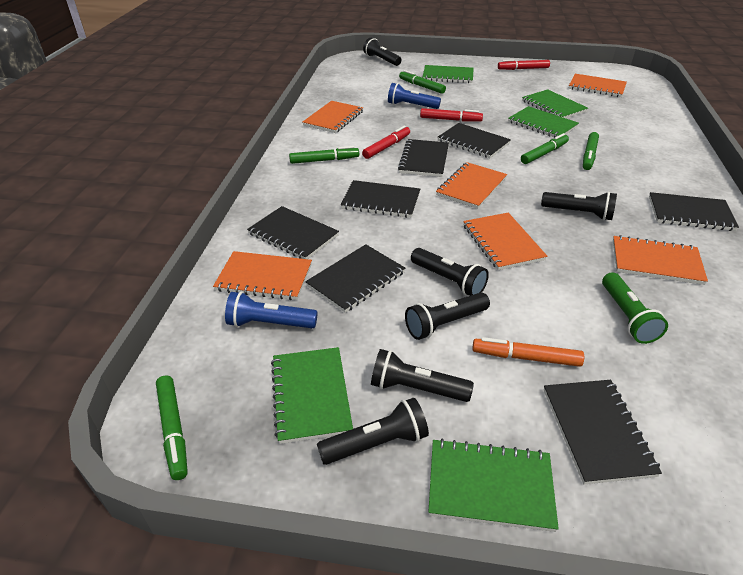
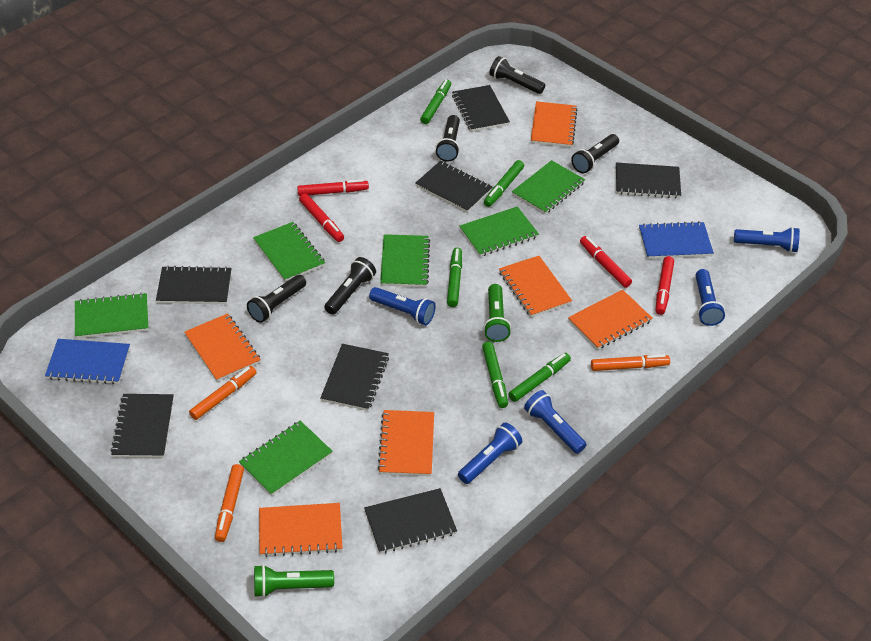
black flashlight: [317,398,429,465] [363,38,401,66] [371,349,474,402] [405,293,490,340] [411,248,489,296] [541,192,617,220] = 6 -> [247,275,306,323] [324,257,376,315] [436,115,460,162] [489,56,545,94] [571,134,619,173] = 5
blue flashlight: [225,291,318,328] [388,83,441,109] = 2 -> [369,287,435,325] [458,423,522,484] [524,390,586,454] [695,269,725,326] [734,227,800,253] = 5
blue notebook: none = 0 -> [45,339,130,384] [639,221,714,259] = 2
green flashlight: [602,272,668,344] = 1 -> [254,564,334,598] [483,284,511,342] = 2
green notebook: [271,347,353,444] [423,65,474,83] [428,438,559,532] [508,106,579,138] [522,89,588,118] = 5 -> [75,293,148,339] [239,421,333,496] [253,222,325,282] [380,234,430,287] [460,206,539,257] [512,160,585,214] = 6
orange marker: [472,337,584,367] = 1 -> [189,366,257,420] [215,464,244,542] [591,354,670,371] = 3
red marker: [362,126,410,159] [420,108,483,121] [498,59,550,70] = 3 -> [297,179,369,196] [299,193,344,242] [580,236,632,288] [656,256,674,315] = 4

